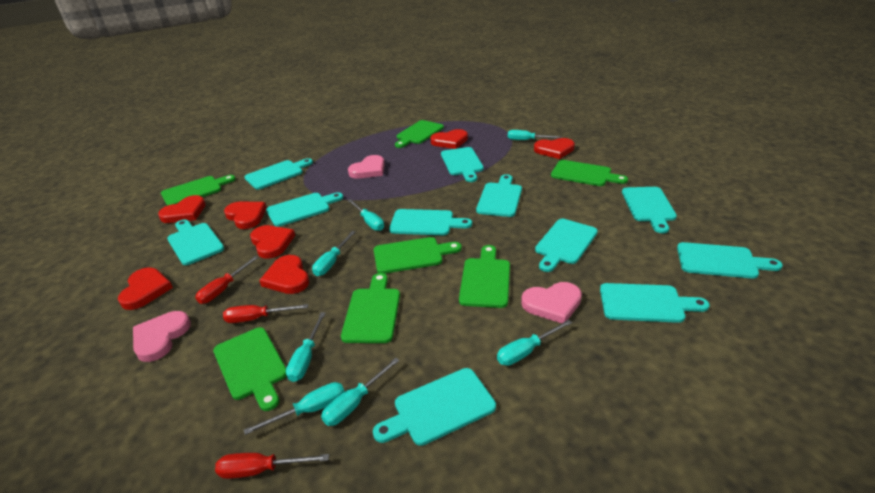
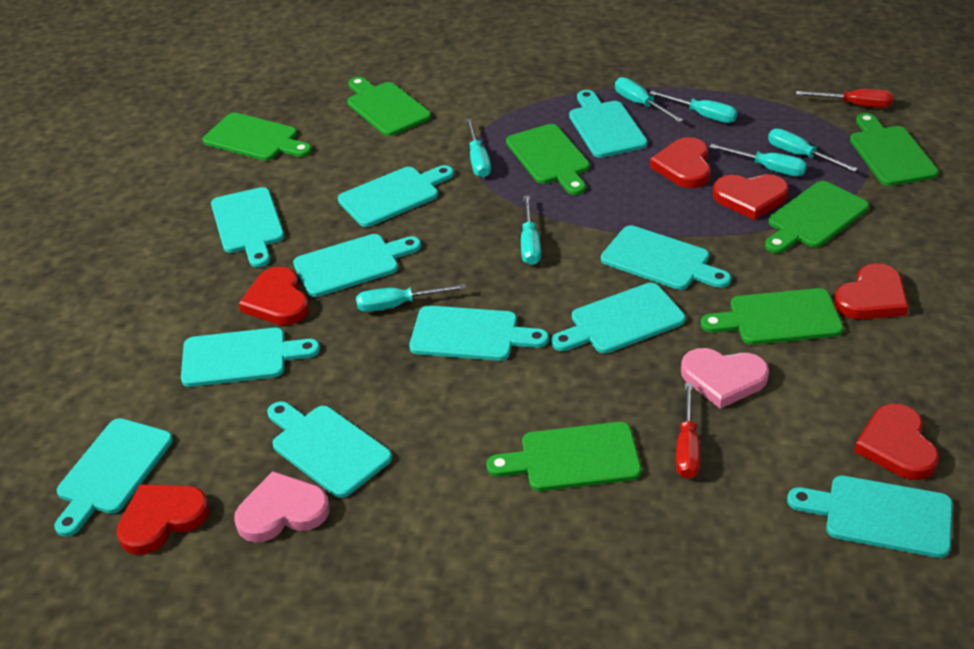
pink heart: [133,311,191,362] [348,155,385,179] [521,282,582,324] = 3 -> [234,471,329,543] [681,348,769,409] = 2
red heart: [118,268,173,310] [158,195,206,223] [224,202,267,229] [250,225,295,259] [259,255,309,294] [430,129,468,149] [534,138,575,159] = 7 -> [116,484,209,555] [239,267,309,325] [650,137,711,188] [713,174,789,220] [834,263,908,320] [854,404,939,480] = 6
red screwdriver: [195,256,259,304] [215,453,329,479] [223,304,308,323] = 3 -> [676,383,700,479] [796,89,893,108] = 2

